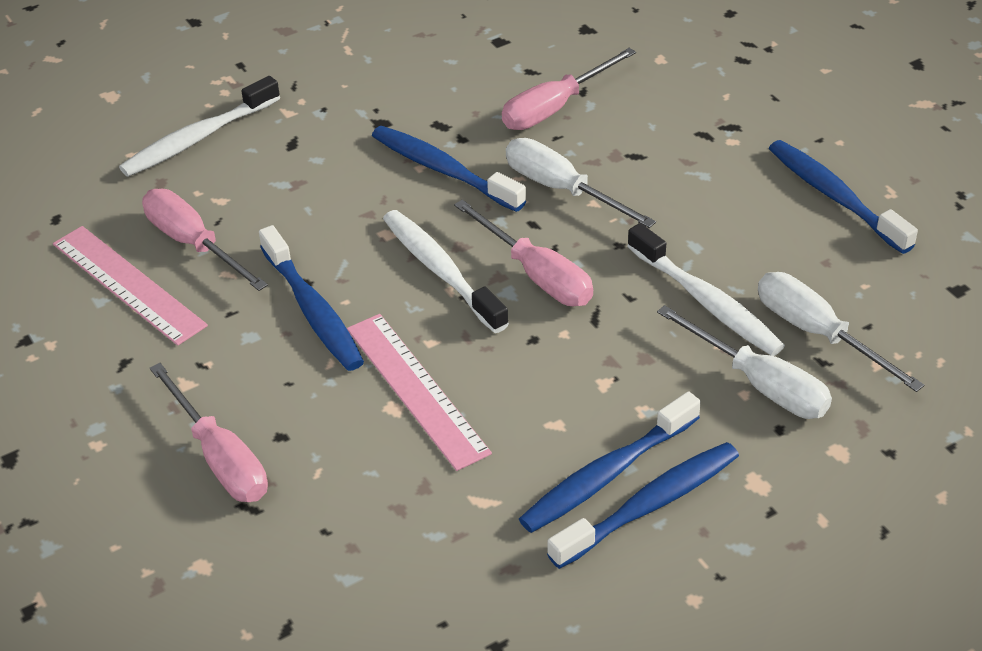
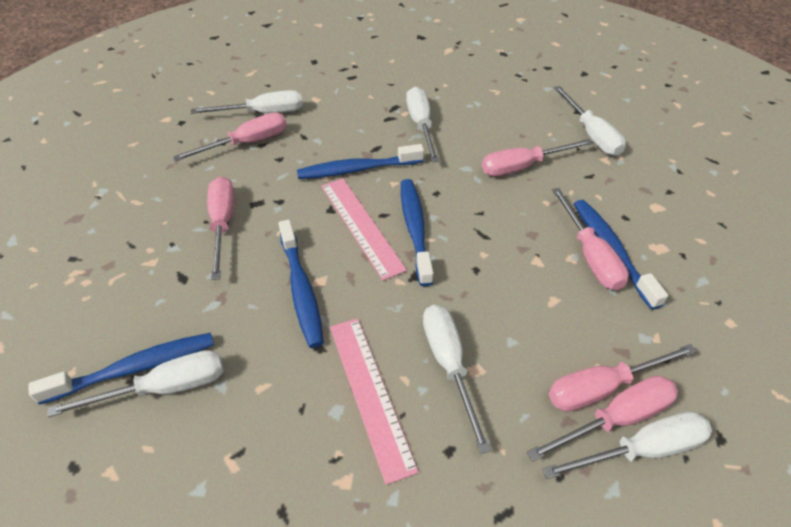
pink screwdriver: [142,189,268,291] [150,363,268,502] [454,200,593,306] [502,48,636,130] = 4 -> [173,112,287,161] [207,176,234,280] [482,139,593,176] [527,376,678,462] [549,344,697,412] [552,188,629,290] = 6
white screwdriver: [506,138,656,228] [657,305,832,419] [758,272,924,392] = 3 -> [47,350,224,417] [191,90,303,114] [406,87,439,162] [423,305,491,454] [542,411,712,479] [554,86,626,156] = 6
white toothbrush: [119,76,280,177] [383,210,509,333] [627,223,785,356] = 3 -> none = 0

